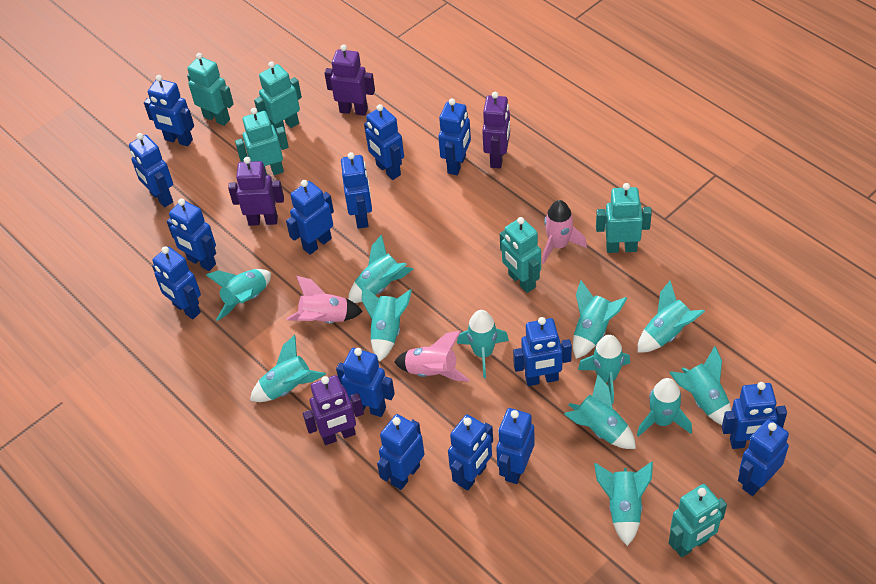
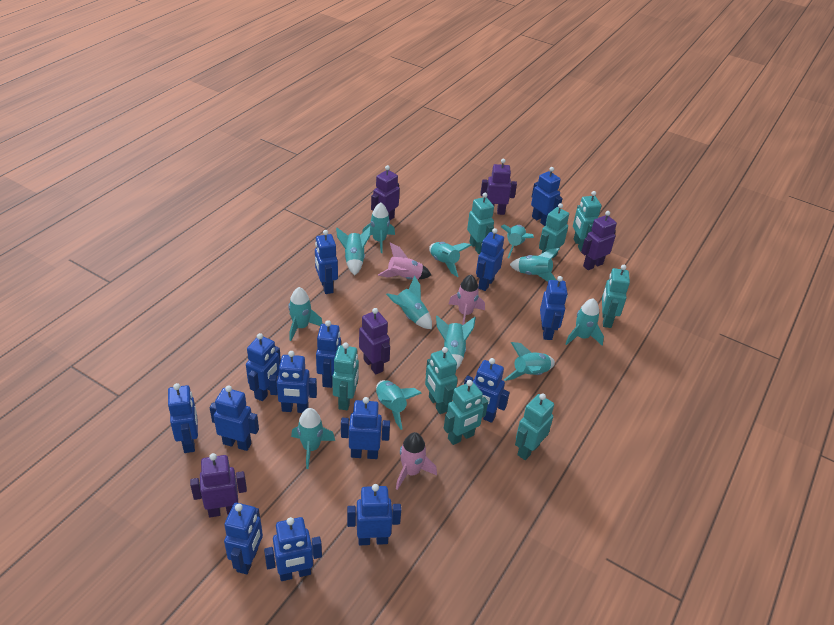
blue robot: [129,133,173,207] [144,75,194,146] [152,246,201,319] [167,199,216,271] [286,180,334,255] [336,348,395,417] [341,152,372,228] [364,104,404,180] [377,414,424,490] [438,99,471,175] [448,415,493,491] [496,408,534,484] [513,317,572,386] [722,382,787,449] [738,419,789,496] = 15 -> [168,383,198,453] [209,385,259,451] [224,503,263,574] [246,333,281,401] [264,517,322,581] [269,351,317,413] [315,230,338,294] [316,320,341,388] [341,397,390,459] [347,484,401,545] [464,358,510,423] [476,228,504,291] [531,167,563,226] [540,276,568,340] = 14
purple robot: [228,157,284,226] [303,375,364,445] [324,44,375,116] [482,92,510,168] = 4 -> [190,453,247,517] [359,308,390,374] [371,165,400,220] [480,159,517,215] [581,211,617,270] = 5
turquoise robot: [187,53,234,126] [235,108,289,175] [254,61,302,136] [500,217,541,293] [596,183,652,253] [669,484,727,557] = 6 -> [332,343,359,410] [425,347,458,414] [444,380,488,445] [467,193,494,254] [515,393,554,460] [539,203,569,258] [573,191,601,251] [602,265,630,328] = 8

